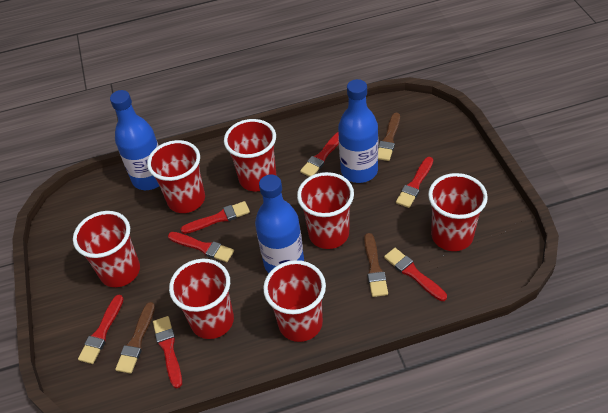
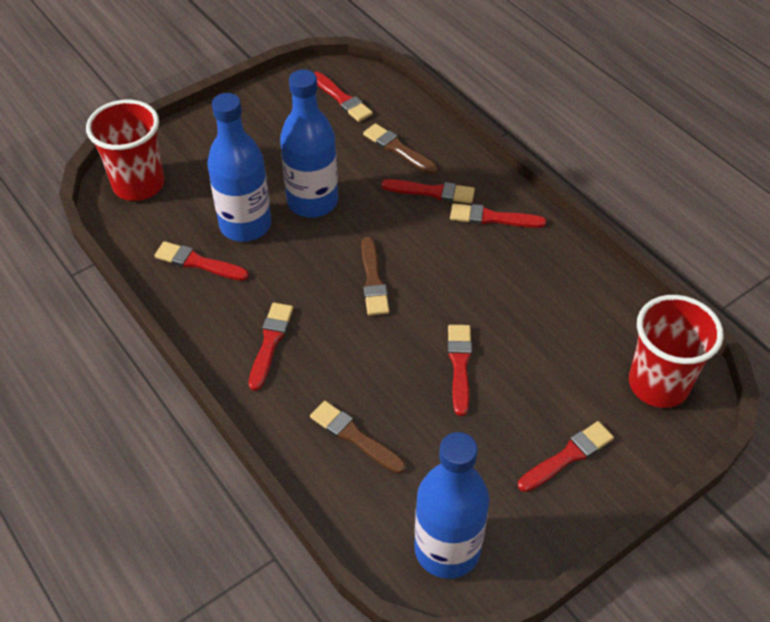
red cup: [73,211,140,287] [147,140,205,213] [169,259,234,339] [224,119,277,192] [263,260,326,342] [297,172,354,249] [428,173,488,251] = 7 -> [86,100,164,201] [629,295,724,408] = 2

